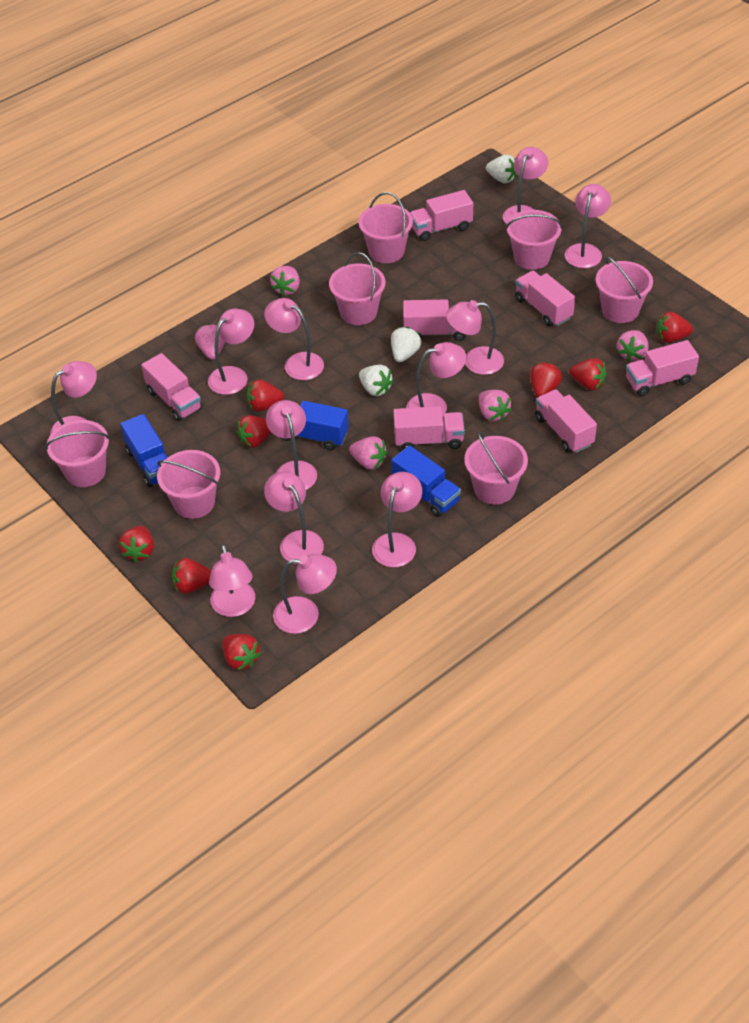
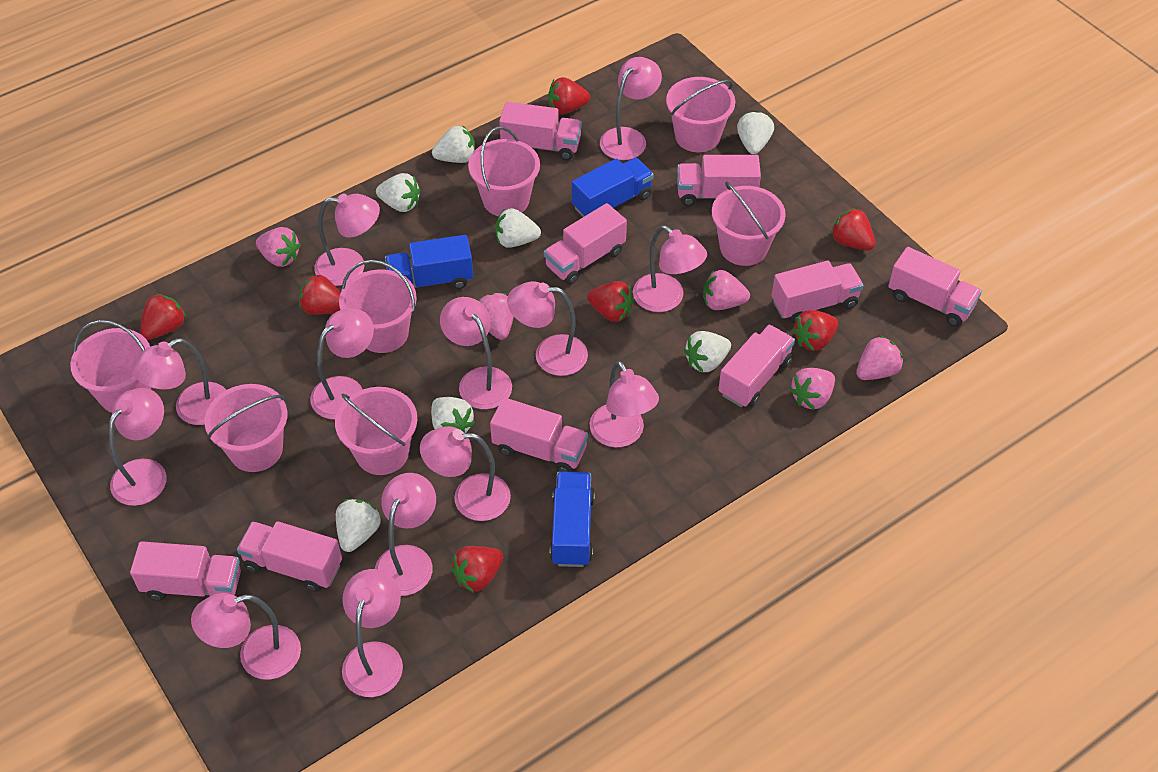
pink lamp: [50,361,97,435] [208,308,254,395] [209,544,255,617] [264,298,324,380] [264,472,324,564] [266,400,317,490] [273,554,337,634] [372,472,422,567] [406,342,466,416] [446,300,504,375] [503,147,548,224] [565,184,611,268] = 12 -> [108,388,167,506] [132,338,226,425] [191,593,301,680] [310,309,374,419] [314,194,380,286] [342,569,403,697] [375,473,436,596] [420,426,511,521] [440,297,512,409] [507,281,588,376] [590,361,659,447] [600,57,662,160] [633,225,707,312] = 13
pink truck: [141,353,202,421] [393,406,465,450] [403,300,466,341] [410,190,473,241] [515,271,575,326] [535,389,597,453] [626,340,699,396] = 7 -> [130,541,241,601] [237,521,342,592] [490,397,588,472] [499,102,582,160] [544,203,627,285] [677,155,761,206] [718,325,795,407] [772,261,864,324] [888,247,982,327] = 9
red strawberry: [119,526,154,562] [172,558,211,594] [222,634,261,670] [236,415,271,448] [247,379,284,412] [530,362,562,398] [569,358,607,390] [657,312,693,343] = 8 -> [140,293,186,340] [299,274,341,315] [451,546,503,593] [548,77,590,114] [587,281,634,322] [792,310,839,351] [831,208,875,251] = 7
white strawberry: [359,365,394,396] [391,327,421,362] [486,155,516,183] = 3 -> [336,499,381,552] [376,173,420,212] [431,397,475,433] [432,125,475,163] [495,208,541,248] [684,331,731,372] [737,111,774,154] = 7

